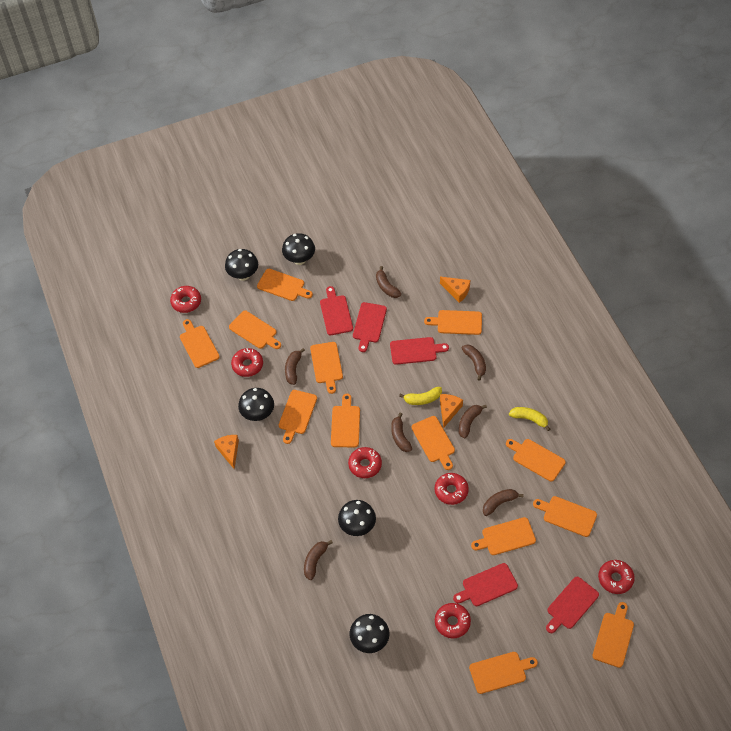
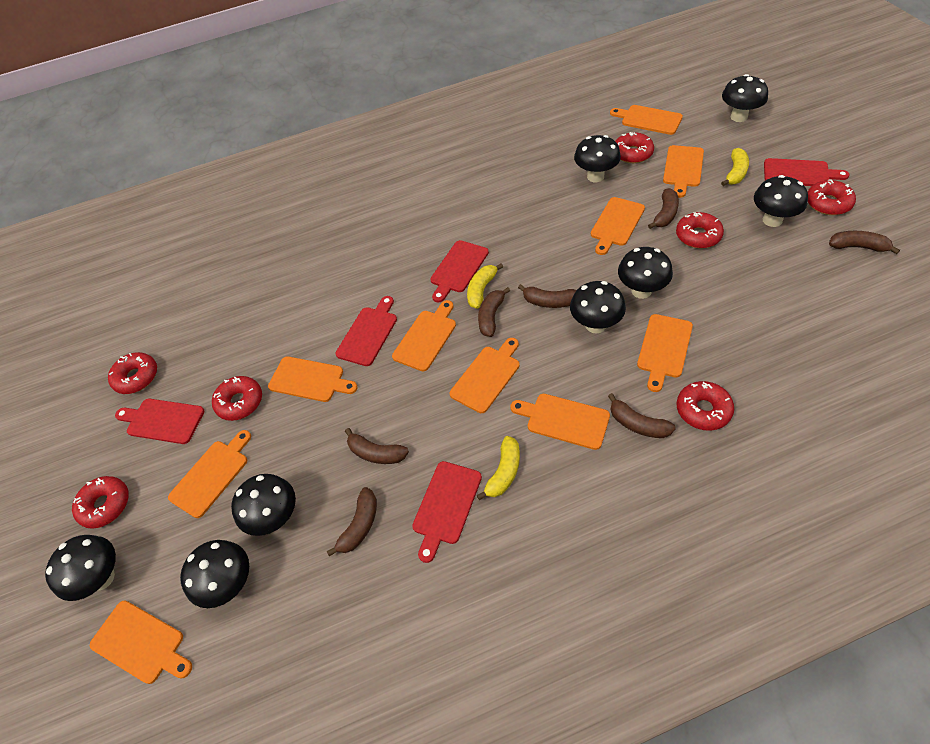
black mushroom: [225,249,258,281] [238,388,274,421] [282,233,315,265] [338,500,376,536] [350,614,389,653] = 5 -> [45,535,116,601] [180,540,249,608] [231,474,296,536] [570,281,626,334] [574,135,621,182] [618,247,673,299] [722,74,768,122] [754,175,808,227] = 8
orange cheese: [214,435,239,469] [440,277,470,303] [440,394,463,428] = 3 -> none = 0
orange cutting board: [180,319,220,368] [229,311,281,349] [257,269,313,301] [279,390,317,444] [310,342,343,394] [331,394,360,447] [411,416,455,470] [424,310,482,335] [469,652,538,694] [471,517,536,555] [506,439,566,482] [533,496,597,537] [593,602,634,668] = 13 -> [90,600,192,684] [168,430,251,518] [268,356,358,402] [392,300,456,371] [450,338,520,413] [510,394,610,450] [591,197,645,255] [610,105,683,135] [637,314,693,392] [663,145,704,198] = 10
red donut: [170,286,201,313] [231,348,263,377] [348,447,382,478] [435,473,469,505] [435,603,471,638] [598,560,635,594] = 6 -> [72,476,129,529] [108,352,157,394] [212,376,262,421] [615,132,654,163] [676,212,724,248] [677,381,734,431] [808,180,856,215] = 7
yellow banana: [399,387,442,405] [509,407,550,431] = 2 -> [467,263,503,309] [477,436,520,500] [721,148,749,186] = 3

